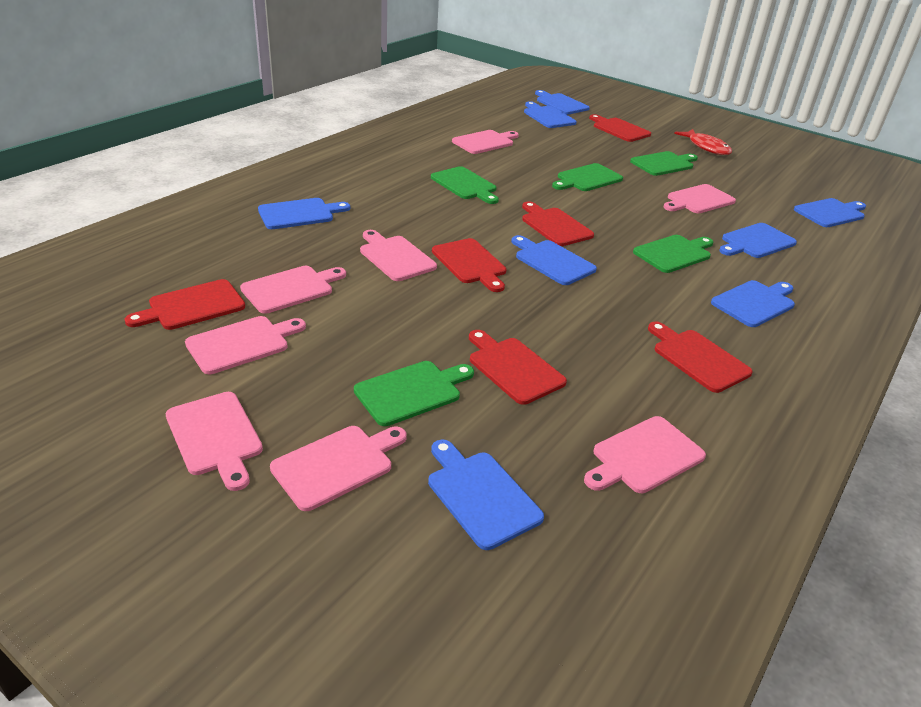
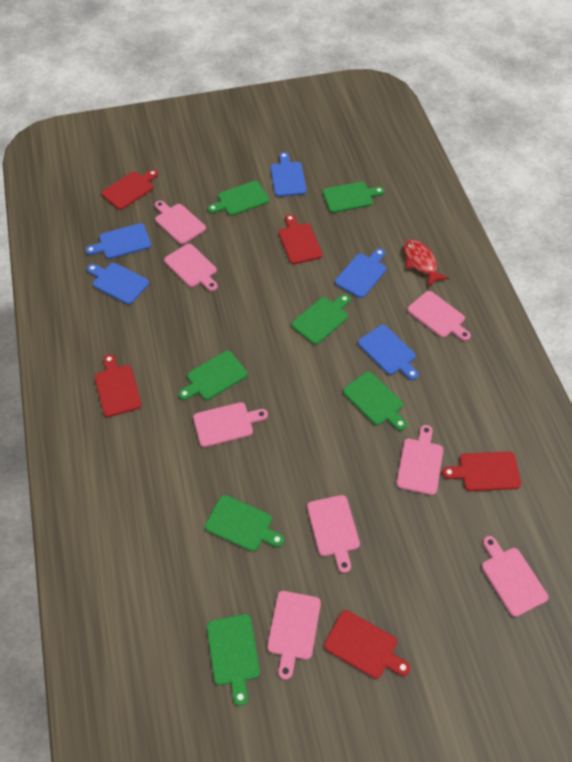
blue cutting board: [258,198,350,229] [428,440,544,550] [511,235,597,285] [524,101,577,128] [535,90,590,114] [711,280,795,327] [719,223,797,258] [794,198,866,227] = 8 -> [86,223,151,259] [87,263,149,304] [270,152,307,197] [335,248,387,298] [358,325,419,380] = 5
green cutting board: [354,361,474,426] [431,166,499,204] [552,163,623,191] [630,151,698,176] [633,235,713,273] = 5 -> [178,351,248,400] [205,495,284,551] [207,614,260,706] [208,181,269,216] [292,294,350,345] [322,182,384,213] [343,372,407,431] = 7
red cutting board: [125,279,245,330] [432,238,506,292] [469,330,567,405] [522,201,594,246] [589,114,651,142] [648,322,753,393] = 6 -> [95,354,142,417] [101,169,158,210] [279,214,322,264] [324,610,411,679] [442,452,521,491] = 5

